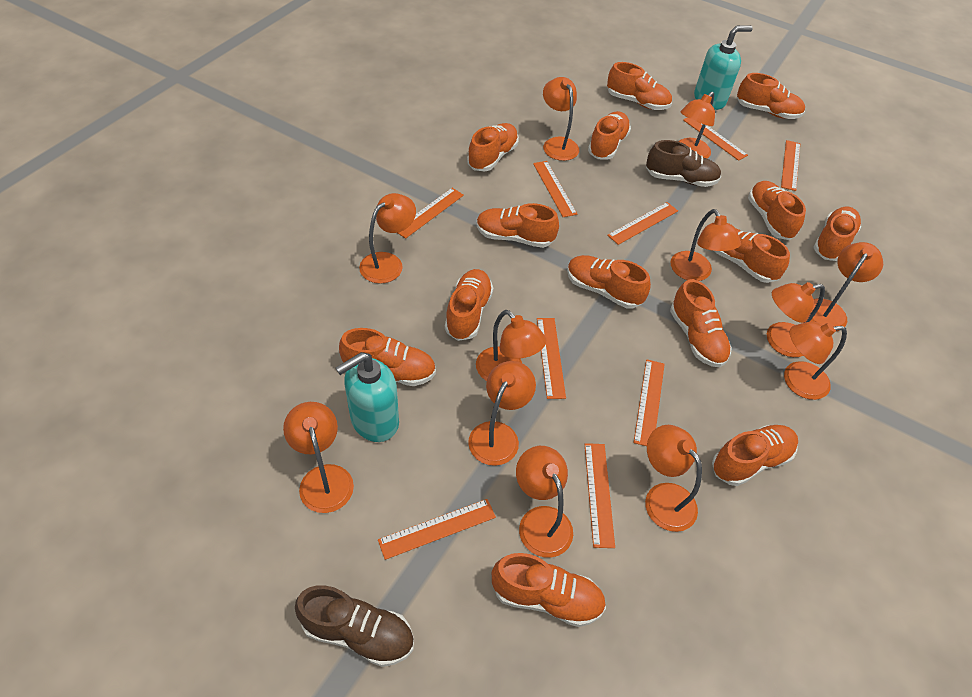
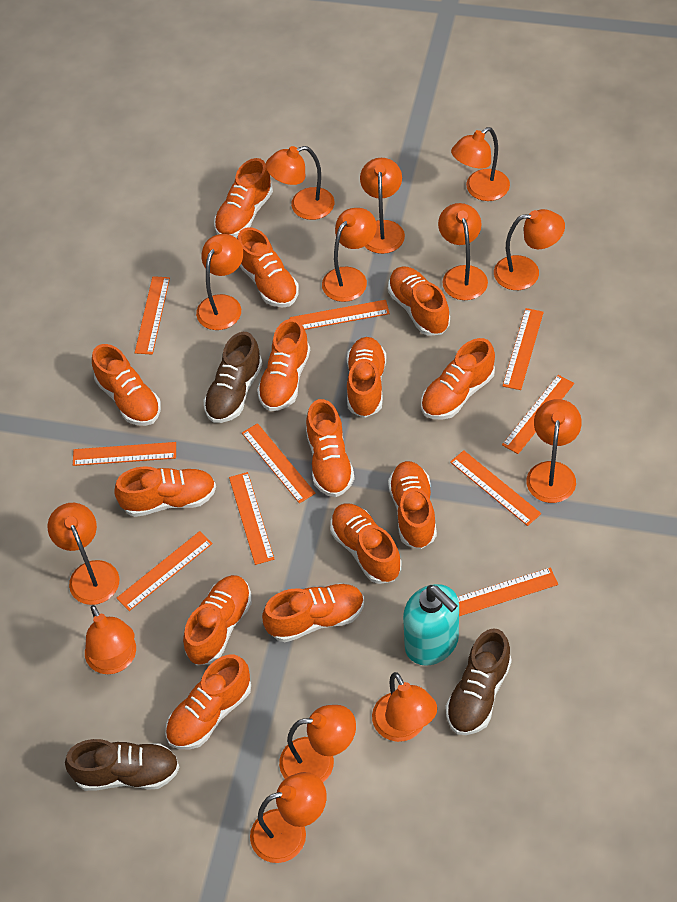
brown shoe: [295,585,414,667] [646,140,721,187] = 2 -> [65,739,180,791] [203,332,263,423] [446,628,512,735] = 3
orange lamp: [283,402,354,513] [359,193,416,284] [468,361,536,466] [476,310,546,381] [516,446,573,558] [543,77,579,161] [645,425,702,532] [671,209,741,281] [678,92,715,159] [767,282,825,357] [784,322,847,400] [810,242,883,331] = 12 -> [48,503,119,605] [85,605,136,674] [196,234,243,330] [250,772,327,863] [266,146,335,220] [279,705,356,782] [322,208,377,302] [360,158,405,254] [372,672,437,742] [438,203,488,300] [451,127,510,201] [494,209,565,290] [526,399,582,503] = 13
orange ruler: [378,499,496,560] [398,188,464,239] [533,161,577,217] [537,318,566,399] [585,443,615,548] [607,202,678,245] [634,359,665,446] [683,117,748,161] [781,140,800,191] = 9 -> [73,442,176,466] [117,531,213,611] [135,276,170,355] [229,472,274,565] [242,423,316,503] [290,300,390,330] [450,450,541,526] [457,567,558,616] [502,375,574,454] [503,308,544,390] = 10
turquoise soap dispenser: [336,352,399,442] [694,26,753,110] = 2 -> [403,584,459,666] = 1

